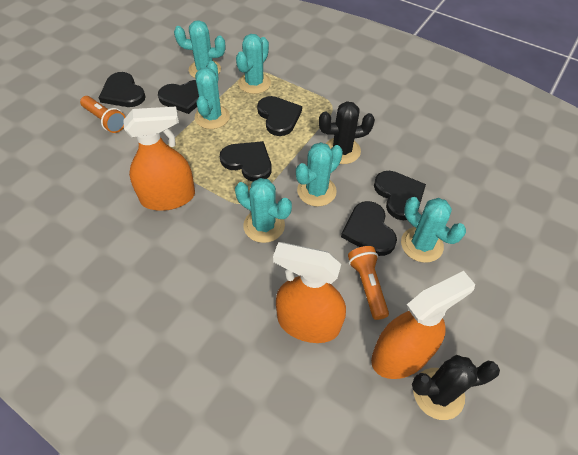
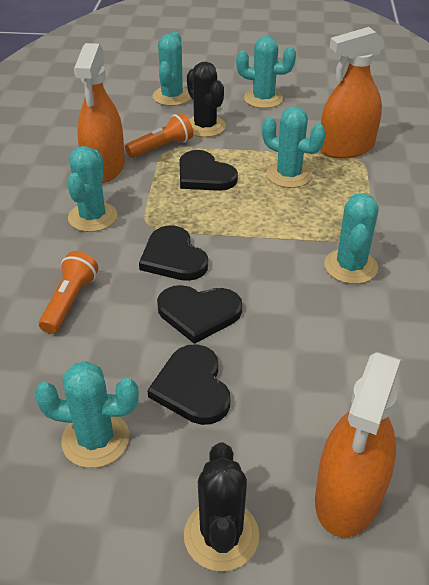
black heart: [99,72,146,107] [158,80,199,114] [220,141,272,182] [257,96,302,136] [341,201,397,256] [374,171,426,220] = 6 -> [139,225,208,281] [147,344,230,425] [157,285,242,344] [179,150,238,191] = 4

